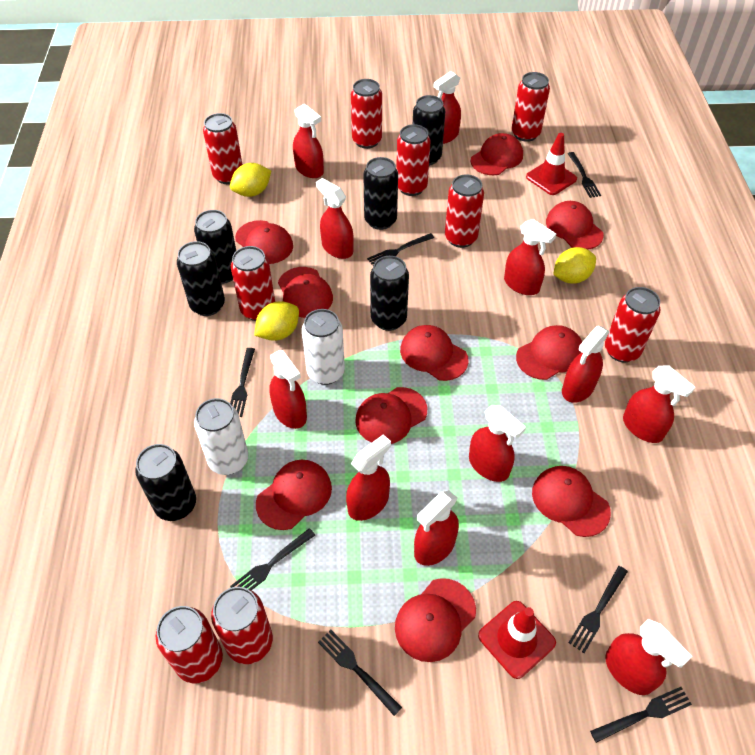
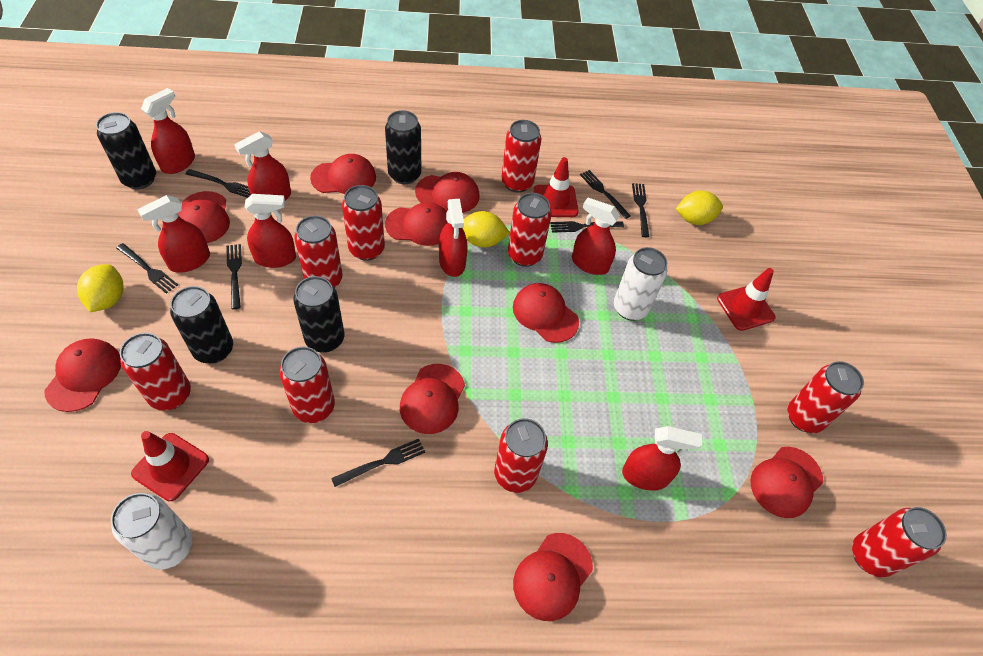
black can: [135,444,196,521] [177,241,225,316] [194,210,236,284] [363,157,398,230] [370,256,409,331] [413,95,445,166] = 6 -> [96,112,156,189] [170,286,233,364] [293,276,345,353] [385,110,421,184] = 4
red cap: [235,220,293,264] [256,460,332,530] [278,267,333,318] [355,387,427,444] [395,578,476,662] [400,325,469,381] [471,133,523,175] [516,325,582,380] [532,466,611,537] [546,201,604,250] = 10 -> [44,338,121,412] [178,191,230,243] [310,154,376,194] [385,202,448,246] [400,364,465,434] [415,172,480,213] [513,283,579,343] [513,533,593,621] [751,447,823,518] = 9
red spray bottle: [269,350,307,429] [293,104,324,178] [316,178,354,259] [346,434,391,521] [414,490,459,566] [434,71,461,144] [469,405,526,482] [504,219,556,295] [562,326,610,403] [605,619,692,695] [623,366,695,443] = 11 -> [137,195,210,272] [141,88,195,174] [234,131,291,201] [245,194,296,268] [439,199,468,277] [572,197,620,275] [622,426,702,491] = 7
red traffic cone: [478,601,556,679] [526,133,577,195] = 2 -> [131,431,209,501] [534,157,579,217] [717,268,775,331] = 3

